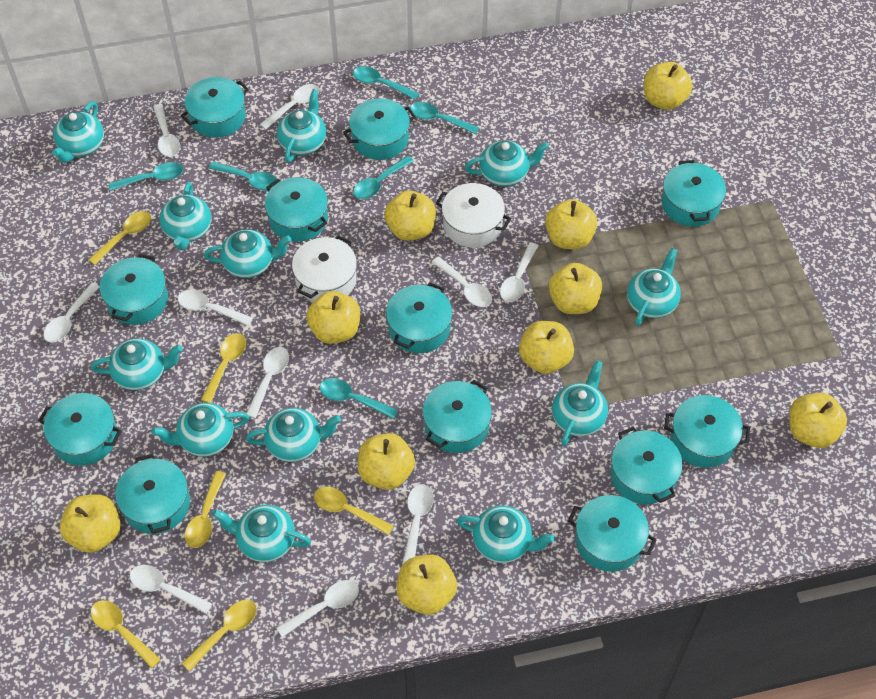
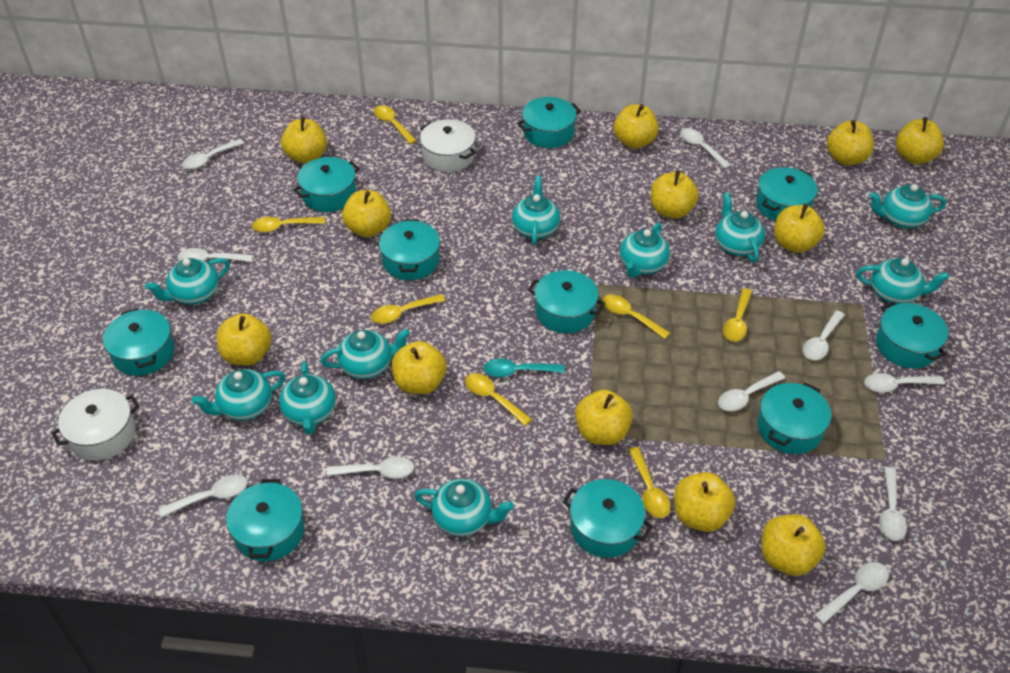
turquoise pot: [38,393,122,466] [100,254,168,325] [115,454,190,534] [181,77,249,138] [265,177,328,242] [343,99,416,160] [386,282,452,353] [422,380,492,453] [568,495,656,572] [610,427,683,505] [661,160,726,227] [664,395,750,468] = 12 -> [103,308,175,376] [226,479,304,562] [293,157,360,212] [379,219,440,280] [517,97,581,148] [528,270,605,333] [563,479,653,558] [756,167,818,221] [757,382,831,454] [876,302,948,368] = 10
turquoise spoon: [109,162,183,191] [209,162,277,191] [320,378,398,419] [353,66,419,100] [353,155,414,199] [410,102,479,134] = 6 -> [483,358,565,377] = 1
turquoise teapot: [52,101,104,163] [91,339,183,390] [152,403,250,457] [159,182,211,250] [204,230,291,278] [213,505,311,562] [246,408,341,462] [277,89,326,163] [456,505,555,563] [465,140,549,187] [552,360,608,446] [627,248,681,326] = 12 -> [145,258,230,305] [192,369,286,420] [279,361,336,434] [320,329,410,379] [414,479,514,536] [512,176,560,246] [620,222,670,278] [715,192,765,262] [856,258,950,304] [869,184,946,228] = 10
yellow apple: [59,494,121,553] [306,291,360,344] [358,433,415,490] [384,190,436,241] [397,554,457,615] [519,321,574,374] [545,199,597,249] [549,263,602,314] [644,62,693,110] [789,393,847,448] = 10 -> [216,313,271,366] [281,117,327,164] [342,190,391,237] [392,341,447,394] [575,390,633,445] [614,104,659,149] [651,170,699,219] [674,472,735,532] [762,514,826,576] [774,204,825,253] [827,120,874,165] [896,117,944,164] = 12
yellow spoon: [88,211,151,265] [91,600,161,668] [182,600,257,671] [185,471,226,548] [201,333,246,403] [314,486,394,535] = 6 -> [252,217,325,232] [371,294,445,324] [374,105,417,144] [465,373,532,426] [602,295,670,339] [629,447,670,518] [723,288,752,342] = 7

